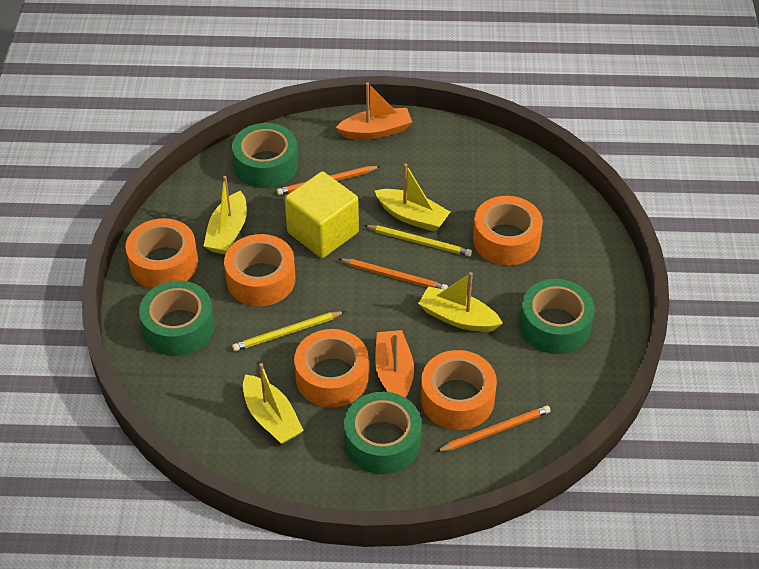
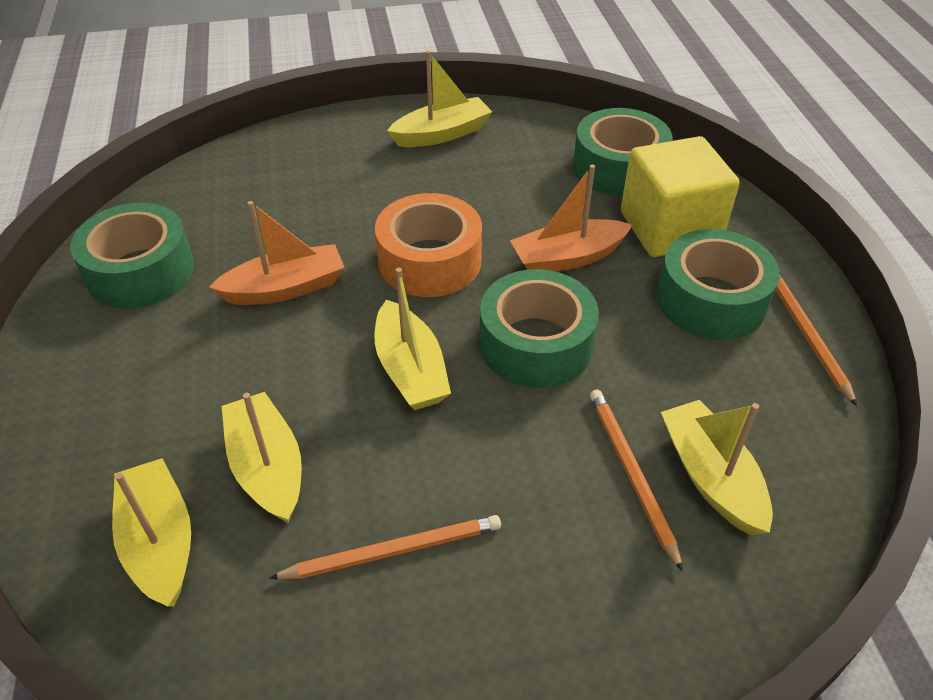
orange tape: [125,218,198,289] [224,234,295,306] [294,329,369,407] [421,350,497,430] [473,196,543,266] = 5 -> [375,193,482,297] = 1
yellow boat: [204,176,247,254] [243,363,304,444] [374,164,450,232] [418,272,503,332] = 4 -> [112,458,191,607] [222,392,302,523] [375,268,451,410] [387,51,492,147] [661,400,773,536] = 5
yellow pencil: [232,311,345,351] [364,225,472,256] = 2 -> none = 0

